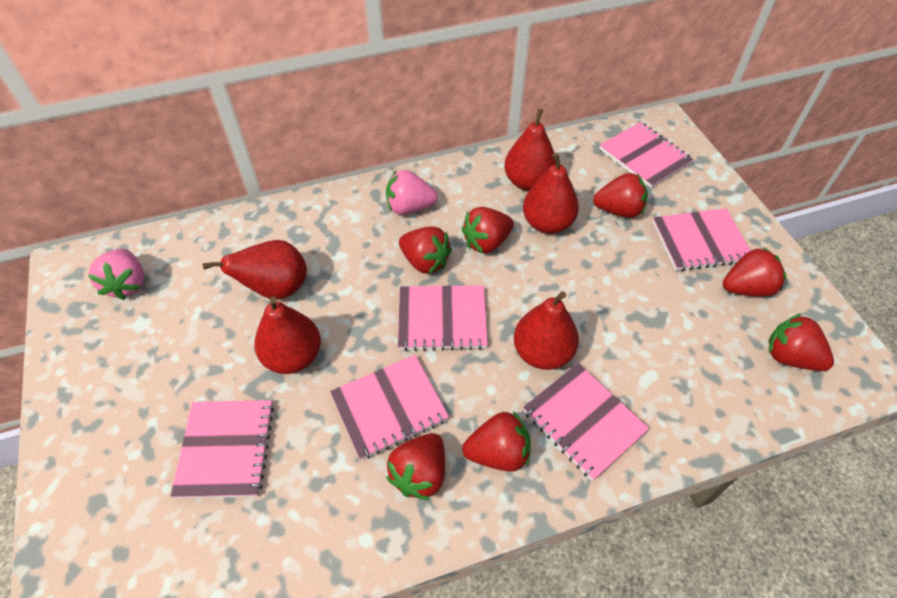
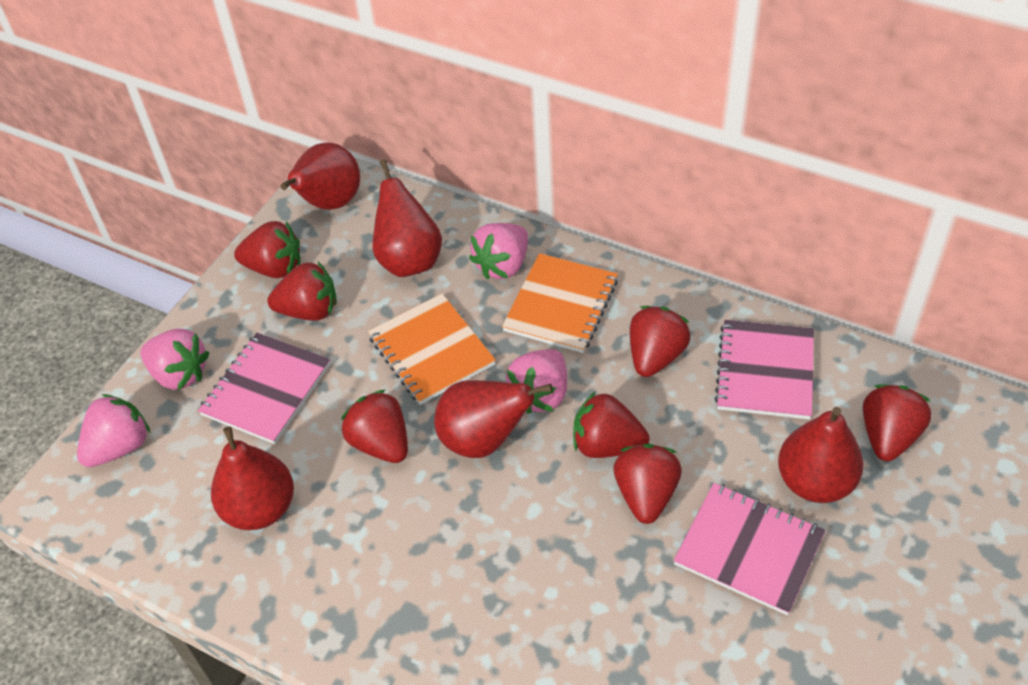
orange notebook: none = 0 -> [368,293,496,405] [502,253,618,353] = 2
pink notebook: [170,400,274,499] [330,355,449,460] [398,285,488,351] [523,363,649,481] [599,122,694,188] [653,208,751,271] = 6 -> [198,333,330,444] [674,483,826,615] [714,320,814,419] = 3
pink strawberry: [88,249,144,300] [386,170,438,215] = 2 -> [77,394,151,467] [140,329,209,390] [469,223,528,279] [506,349,567,414] = 4

